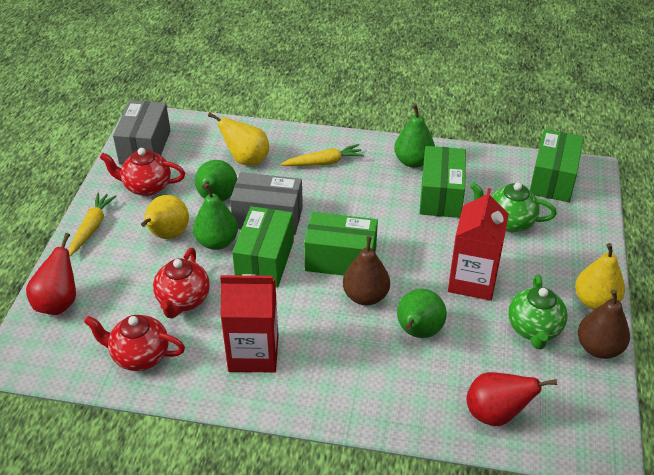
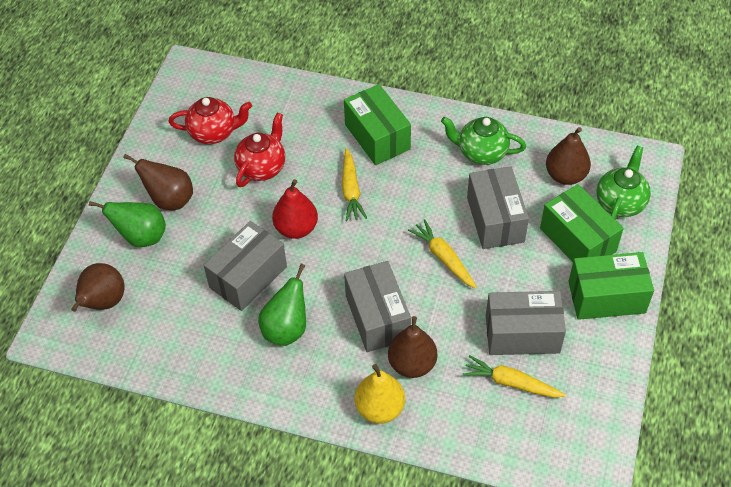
brown pear: [343,236,390,306] [578,289,630,359] = 2 -> [71,263,125,312] [123,154,193,210] [388,316,437,378] [546,127,591,185] = 4
green box: [232,206,294,287] [304,212,378,276] [420,146,466,218] [530,129,584,202] = 4 -> [344,84,411,165] [540,184,624,262] [568,252,654,320] = 3
green pear: [193,184,238,250] [195,160,237,201] [394,104,435,168] [397,289,447,338] = 4 -> [89,201,166,247] [258,264,306,346] = 2
grey box: [113,100,171,164] [230,172,303,235] = 2 -> [203,221,287,311] [344,261,411,352] [467,166,529,249] [486,291,566,355] = 4
red carton: [220,274,279,373] [448,188,509,301] = 2 -> none = 0
red pear: [26,233,76,315] [466,372,557,426] = 2 -> [272,179,318,239] = 1
red teapot: [84,315,185,371] [100,148,185,196] [153,248,210,318] = 3 -> [169,97,252,144] [234,113,285,187] = 2
yellow carrot: [69,192,117,256] [281,144,364,166] = 2 -> [342,148,367,221] [408,219,477,289] [463,355,566,398] = 3
yellow pear: [141,195,189,239] [208,112,269,166] [575,243,625,310] = 3 -> [355,364,405,424] = 1

